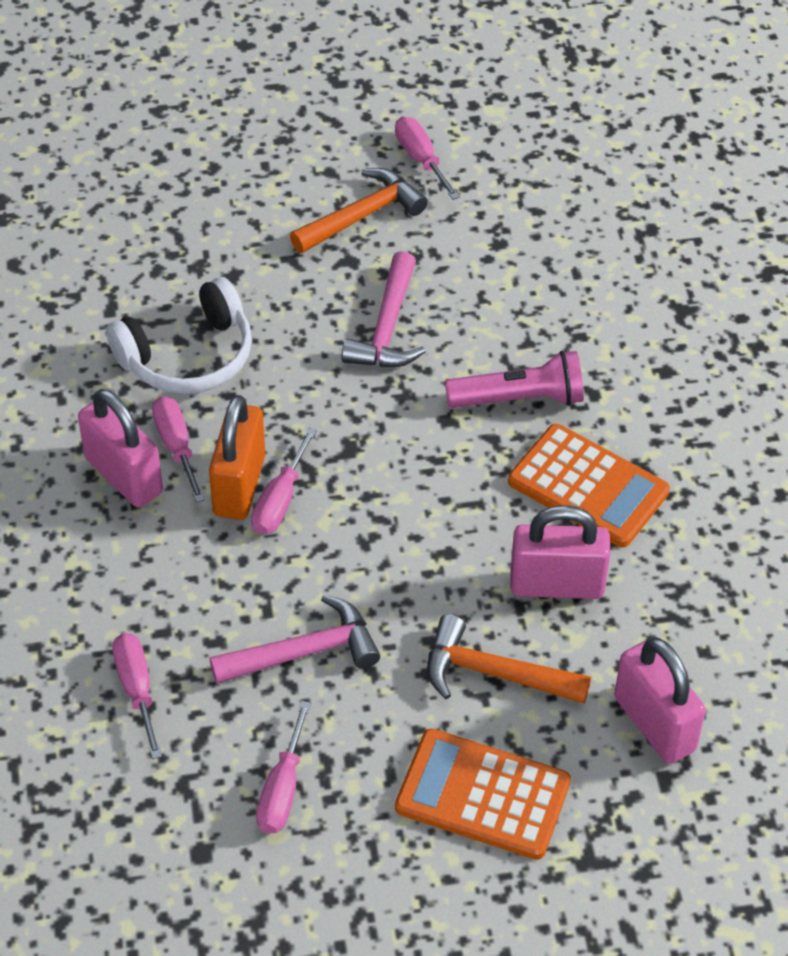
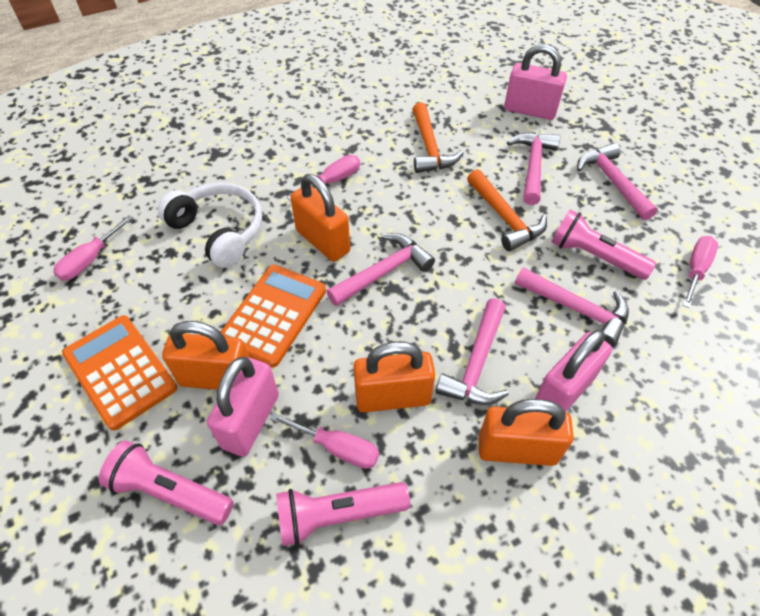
orange padlock: [209,395,265,520] = 1 -> [162,321,249,390] [290,174,350,262] [353,342,435,413] [479,399,574,466] = 4
pink flashlight: [445,351,584,408] = 1 -> [99,440,234,525] [276,482,410,546] [551,210,656,280] = 3
pink hammer: [209,595,380,684] [342,251,426,367] = 2 -> [326,233,435,306] [435,298,509,405] [507,132,560,205] [515,267,629,348] [577,143,658,220] = 5
pink screwdriver: [112,633,162,759] [152,396,205,503] [251,428,317,535] [256,701,311,834] [395,117,460,200] = 5 -> [53,215,133,281] [270,412,379,469] [287,155,360,201] [683,236,718,308] = 4

